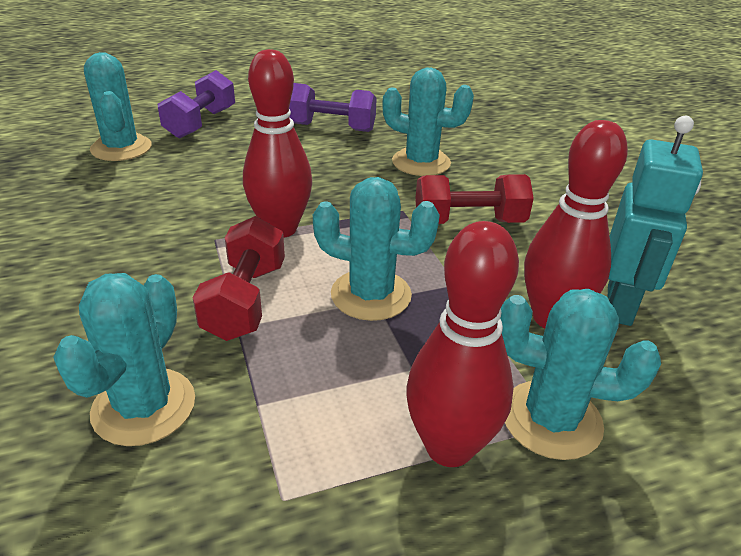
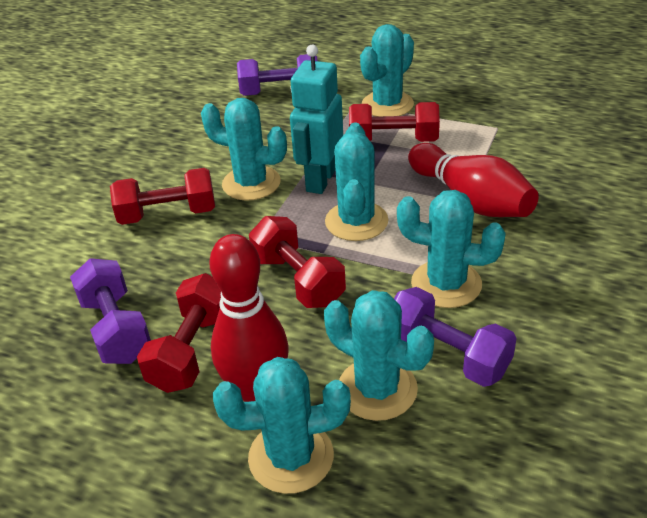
purple dumbbell: [158,70,235,139] [289,83,377,132] = 2 -> [70,258,151,364] [237,54,317,96] [394,287,517,387] = 3
red bowling pin: [243,49,312,237] [406,221,519,467] [524,120,628,328] = 3 -> [210,234,289,402] [408,143,539,217] = 2
red dumbbell: [193,216,285,341] [415,174,534,224] = 2 -> [110,168,215,225] [137,273,221,393] [249,216,346,308] [349,102,440,142] = 4
turquoise cactus: [53,273,195,446] [84,52,152,161] [313,177,440,321] [382,68,474,176] [500,289,661,460] = 5 -> [201,98,287,201] [213,357,351,494] [324,290,434,421] [325,123,389,241] [360,24,414,117] [397,190,506,308] = 6

